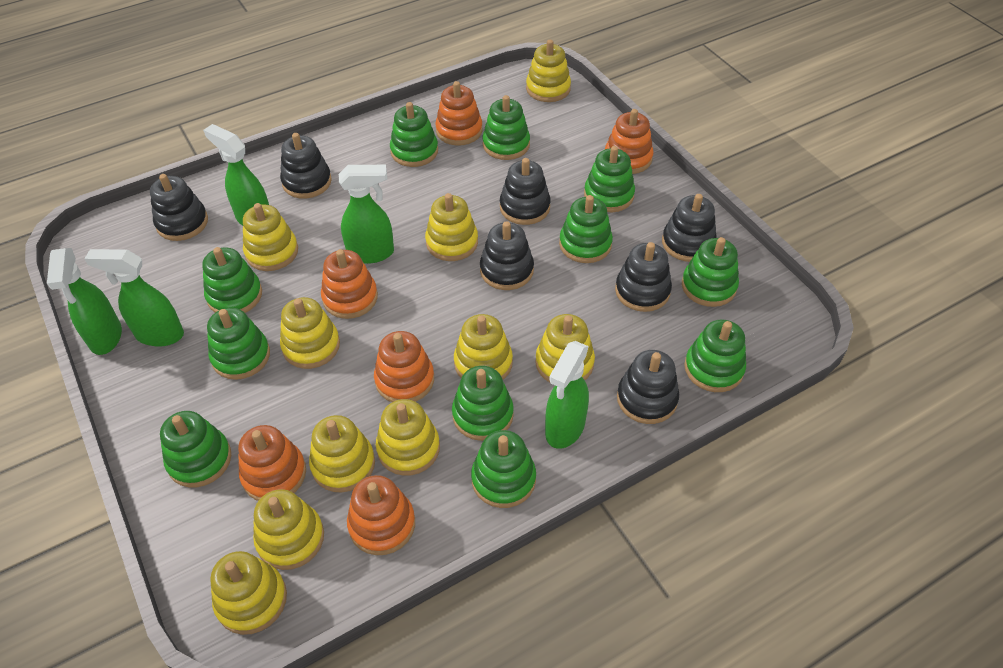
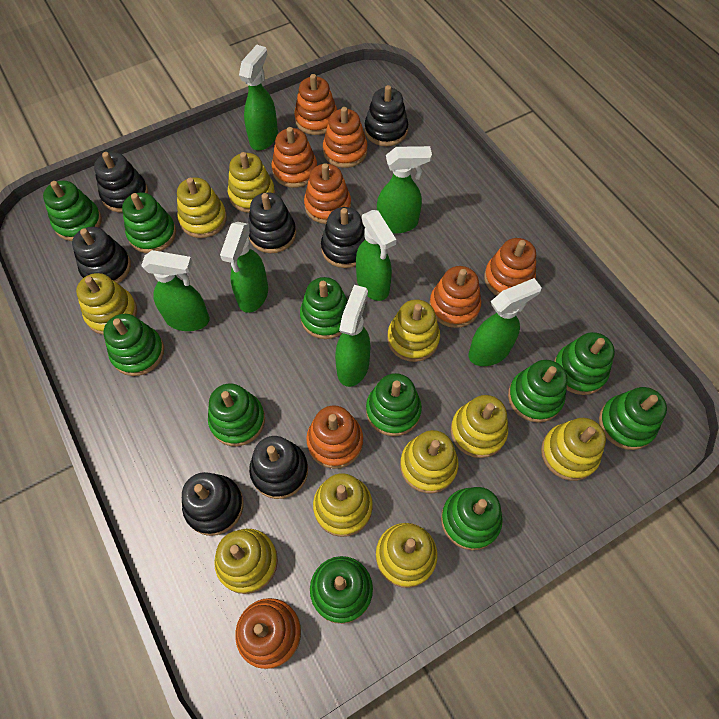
green spray bottle: [47,248,122,355] [85,249,184,347] [203,124,269,226] [339,165,394,264] [545,341,589,449] = 5 -> [141,250,210,331] [220,222,268,313] [239,45,278,150] [335,285,371,387] [356,210,397,301] [377,146,432,234] [468,278,542,366] = 7
orange stacking toy: [238,425,306,501] [321,249,378,319] [347,475,415,555] [374,331,434,402] [435,81,482,146] [605,109,654,174] = 6 -> [235,598,301,669] [272,127,317,188] [294,74,337,135] [304,163,351,224] [306,405,363,469] [323,107,367,168] [429,266,481,328] [484,238,536,295] = 8

